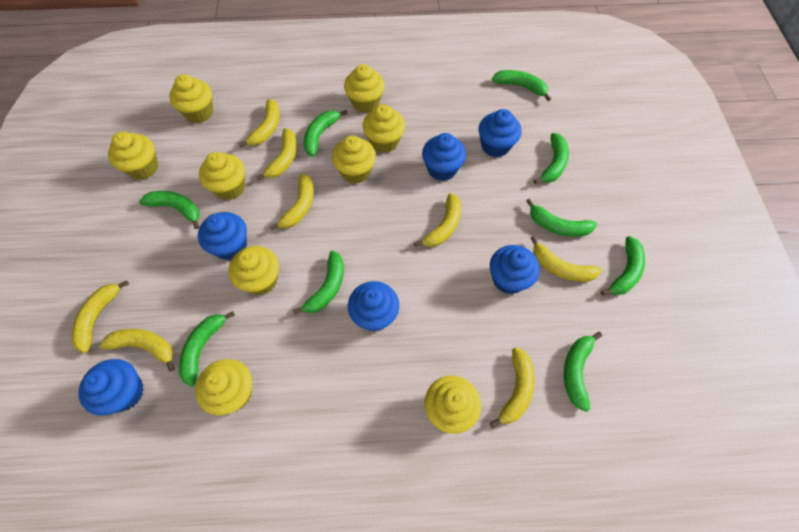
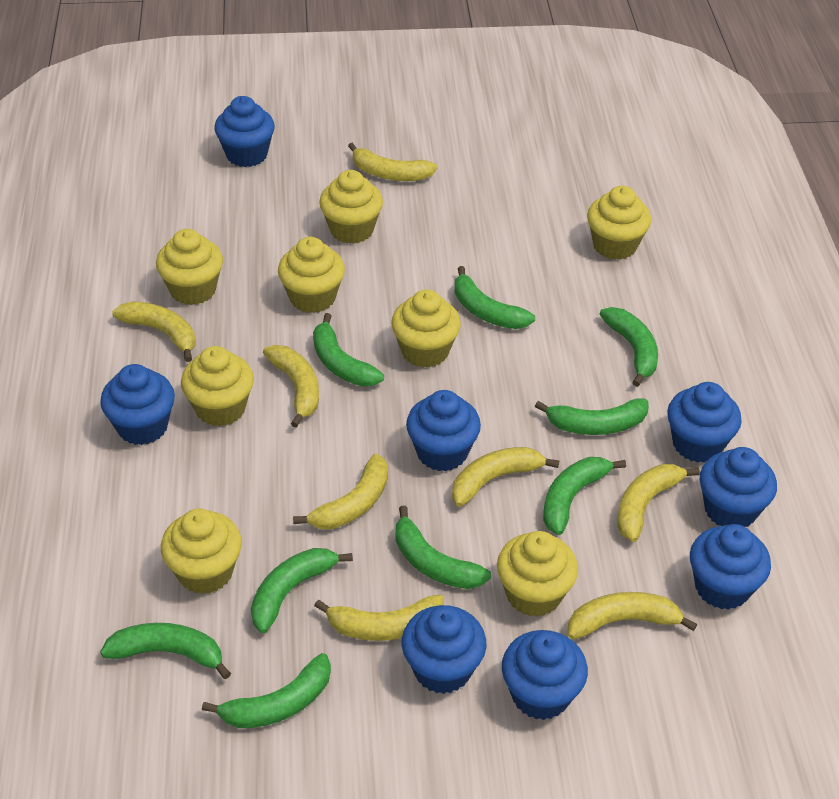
blue cupcake: [78,359,144,416] [198,212,247,260] [348,281,399,332] [422,133,466,181] [479,109,521,157] [490,245,540,294] = 6 -> [100,364,175,445] [214,96,275,167] [402,605,486,694] [406,390,481,471] [502,630,588,720] [667,382,742,463] [690,524,771,610] [700,447,777,527] = 8
yellow cupcake: [108,132,158,180] [169,74,213,123] [195,359,252,416] [199,152,245,200] [229,246,279,295] [332,136,376,184] [344,64,385,113] [363,105,405,153] [425,376,481,434] = 9 -> [156,229,223,305] [161,508,242,594] [181,346,254,427] [278,237,345,313] [319,170,383,244] [391,289,461,368] [497,531,578,617] [587,186,651,260] = 8

